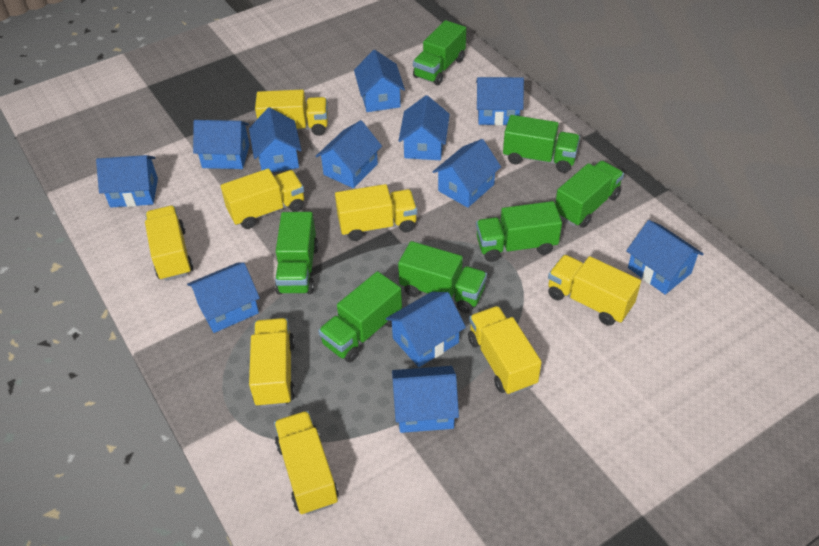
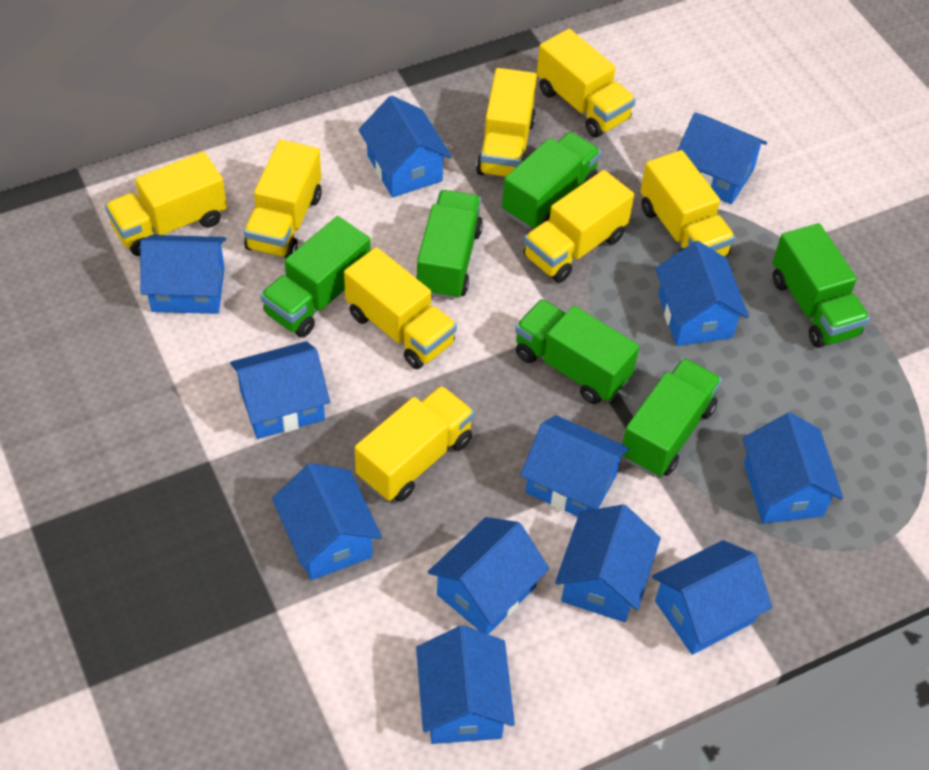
green truck: [275,212,318,294] [318,271,402,362] [398,241,487,313] [413,20,466,85] [476,201,562,262] [503,115,580,173] [555,161,624,228] = 7 -> [260,216,370,338] [416,190,483,300] [502,132,601,230] [515,299,639,404] [622,358,722,477] [773,223,870,348] = 6

